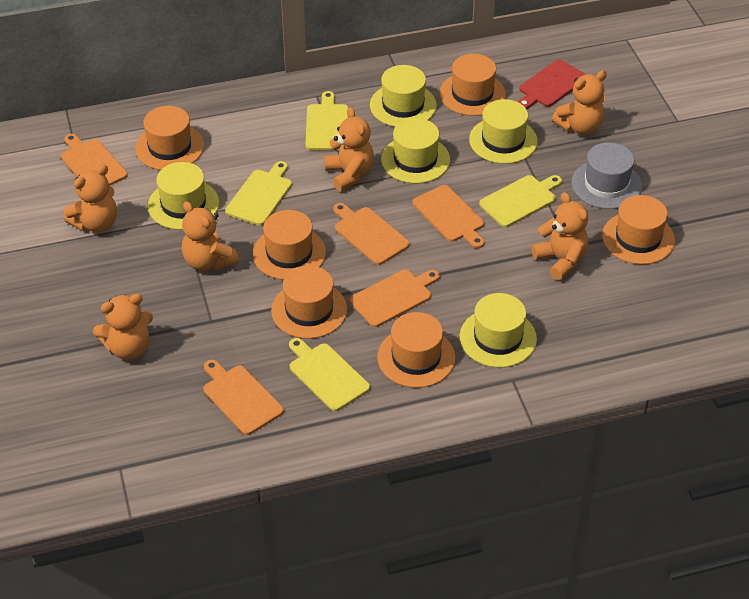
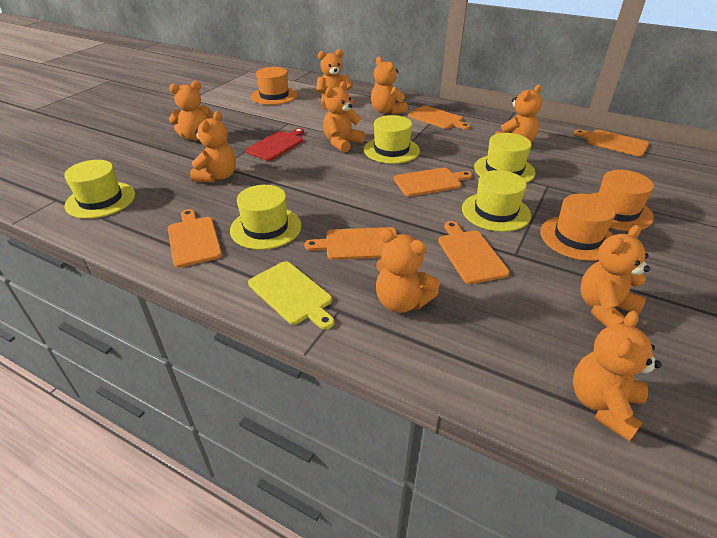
grey hat: [571,142,642,209] = 1 -> none = 0
orange cutting board: [61,134,127,186] [203,360,284,435] [333,203,410,265] [350,269,440,327] [412,185,485,248] = 5 -> [168,209,222,268] [304,227,397,260] [394,167,472,197] [408,105,470,130] [438,221,510,284] [574,129,649,157] = 6
orange hat: [135,106,204,170] [253,210,326,280] [271,266,347,339] [377,312,455,388] [439,54,506,116] [602,195,675,264] = 6 -> [251,67,297,105] [540,194,616,261] [590,170,654,231] = 3
orange teddy bear: [64,165,117,232] [93,294,153,360] [182,201,239,271] [324,107,374,191] [531,192,589,280] [552,70,607,135] = 6 -> [169,81,213,141] [190,111,236,183] [316,49,353,110] [323,81,365,153] [371,57,408,115] [376,229,440,313] [495,85,542,142] [573,310,662,442] [580,225,650,327] = 9
yellow cutting board: [225,161,292,226] [289,338,370,411] [306,91,348,150] [479,175,562,227] = 4 -> [248,261,334,330] = 1

